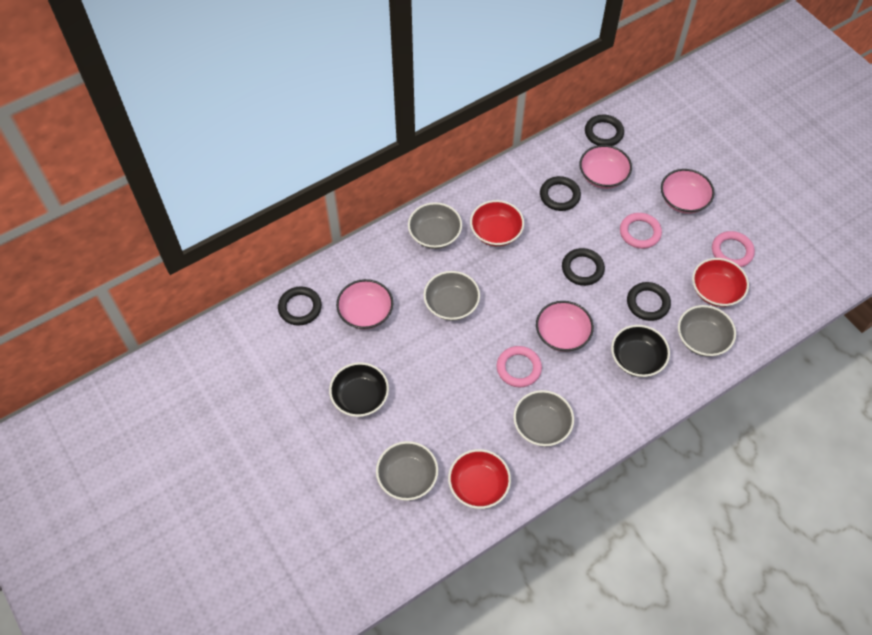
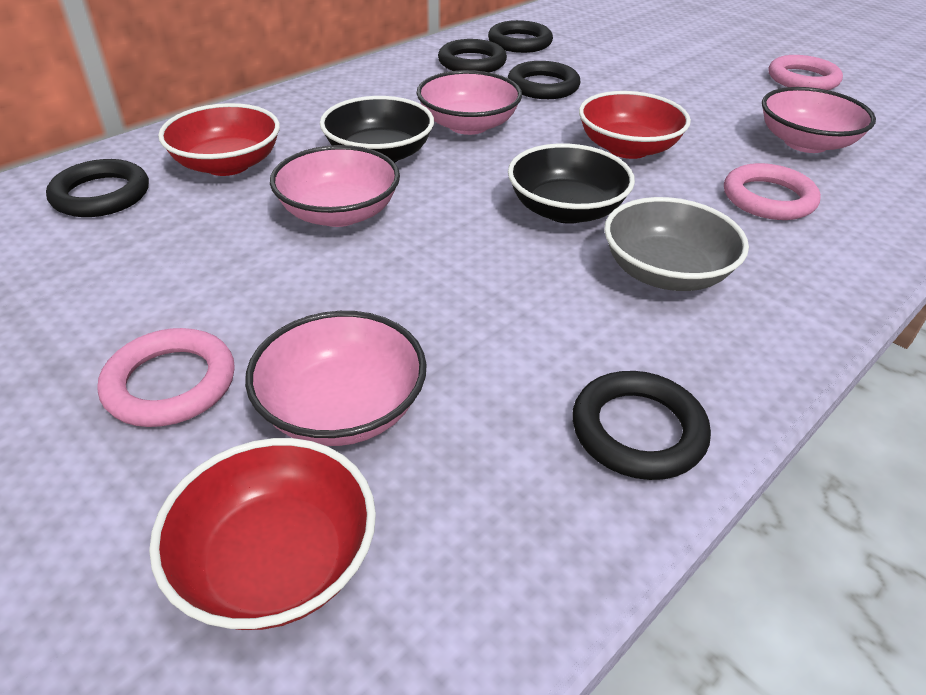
grey bowl: [376,441,438,501] [408,202,462,249] [423,271,480,321] [513,390,574,446] [678,305,736,357] = 5 -> [604,197,749,291] = 1

